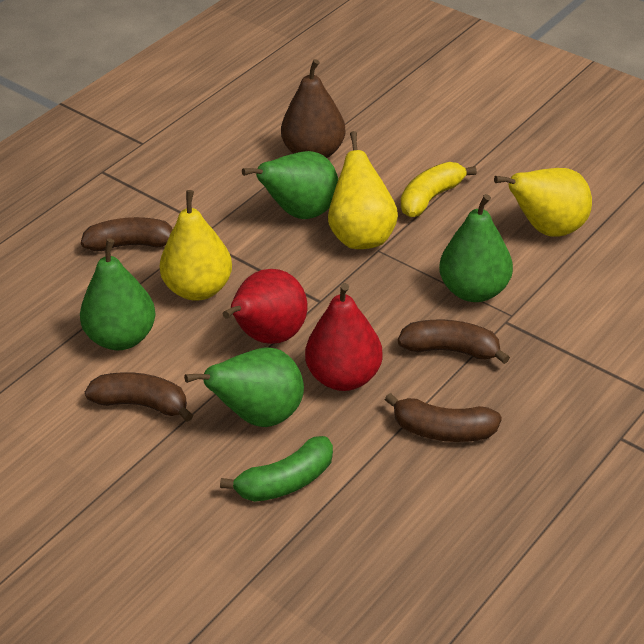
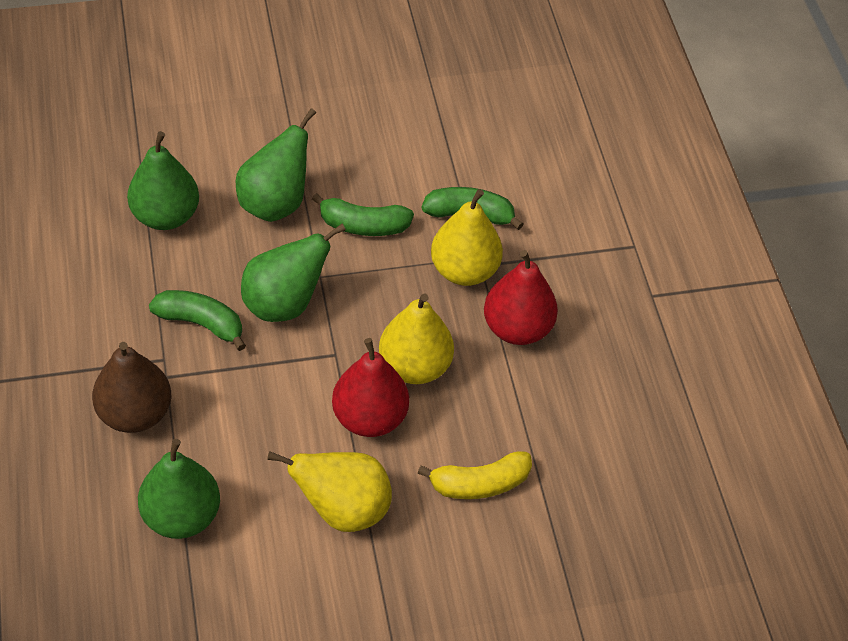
brown banana: [81,217,173,251] [85,372,193,422] [385,393,502,442] [398,319,510,364] = 4 -> none = 0
green banana: [220,436,333,502] = 1 -> [149,290,246,351] [312,193,414,236] [422,187,523,230] = 3

